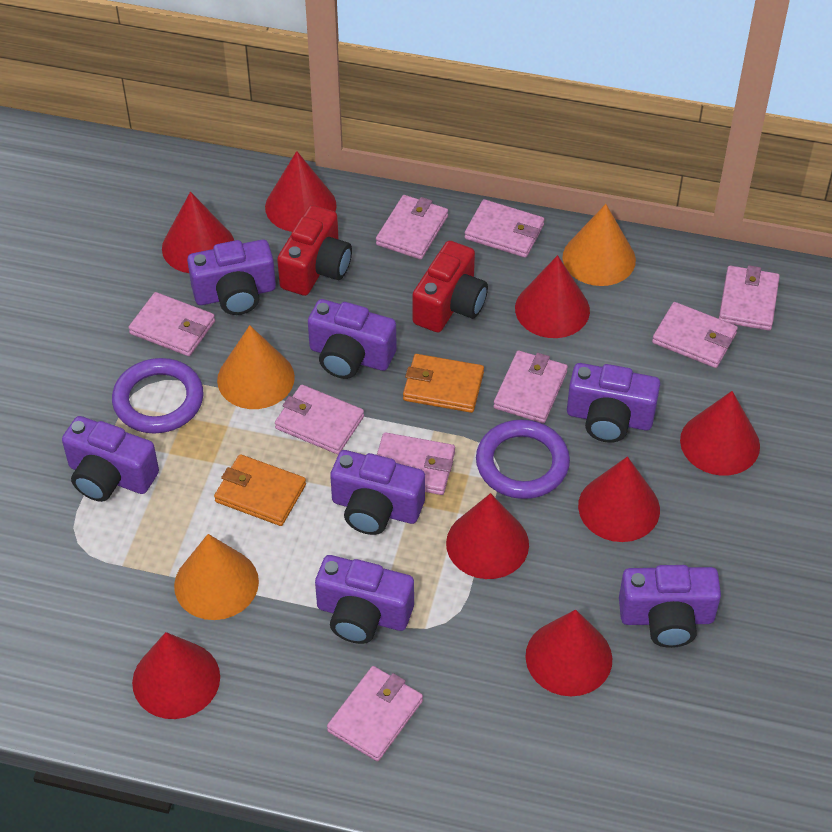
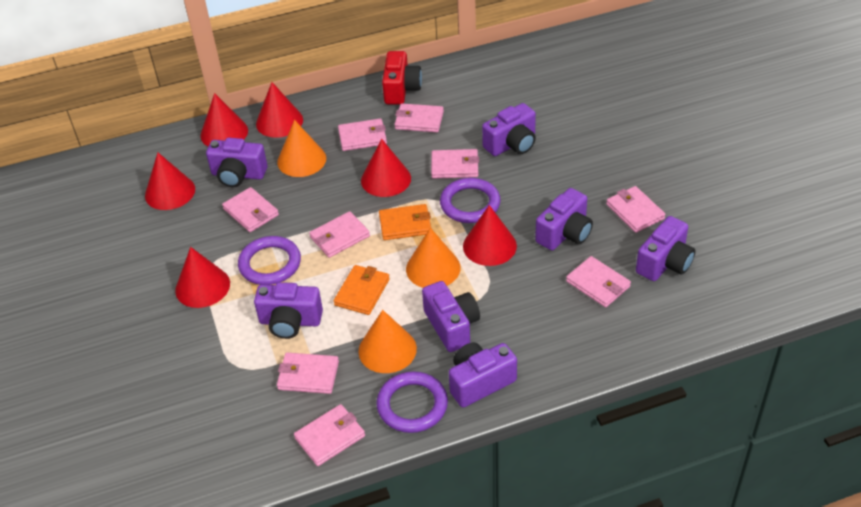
purple ring: [112,358,203,434] [476,420,570,499] = 2 -> [238,236,301,285] [377,371,448,433] [440,178,501,223] = 3
red camera: [277,205,352,296] [412,241,488,332] = 2 -> [382,51,422,104] = 1
red cone: [132,632,220,719] [162,192,234,273] [265,151,337,232] [446,493,529,579] [515,255,590,338] [525,609,612,696] [578,456,660,542] [680,391,760,476] = 8 -> [145,153,195,210] [175,247,230,308] [200,93,248,147] [256,82,303,138] [361,139,411,197] [463,205,517,266] = 6

